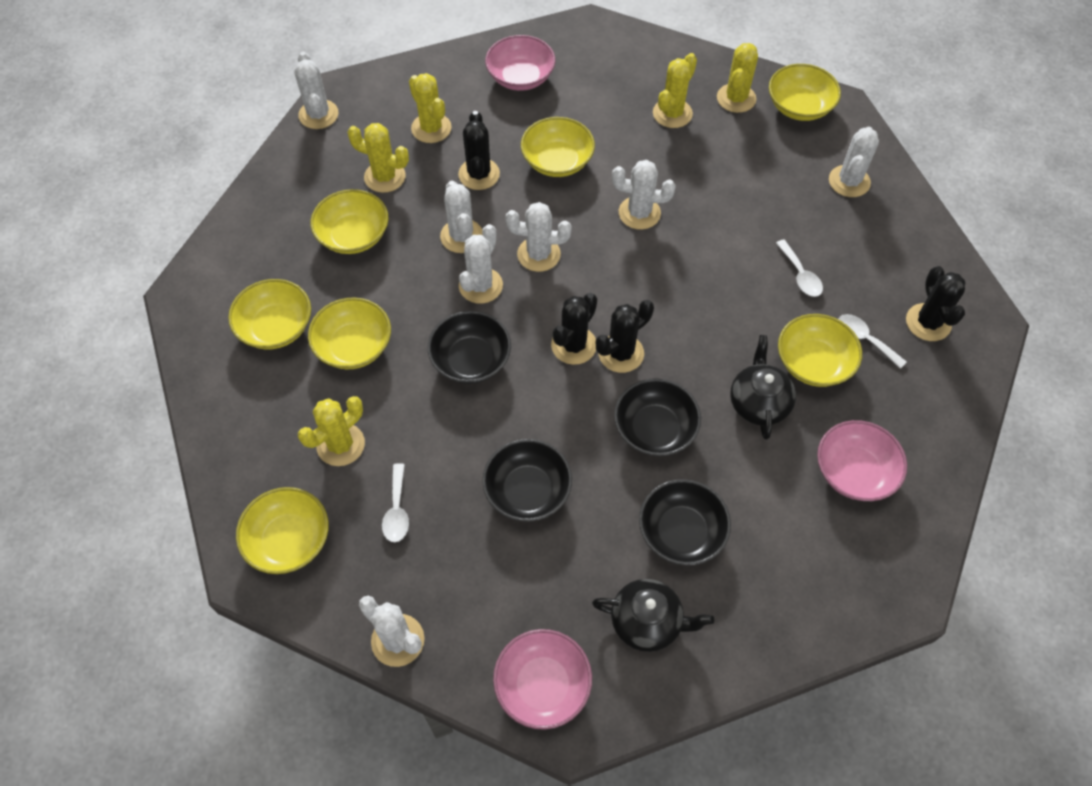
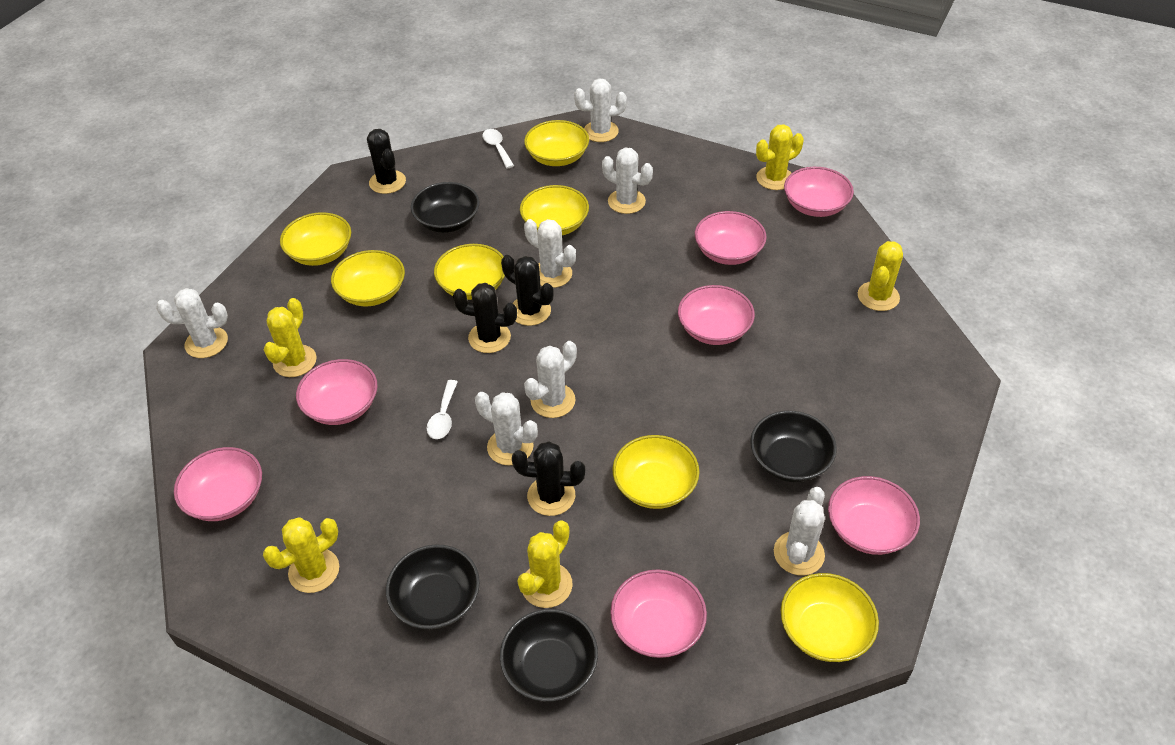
black teapot: [592,579,714,652] [730,335,796,440] = 2 -> none = 0
pink bowl: [485,35,555,91] [493,629,592,730] [817,420,907,501] = 3 -> [174,447,262,521] [296,359,378,425] [610,570,707,658] [678,285,755,345] [695,211,767,265] [784,167,854,217] [828,476,920,555] = 7
white spoon: [382,463,409,542] [776,240,823,297] [838,314,907,369] = 3 -> [427,380,458,439] [482,129,514,168] = 2

